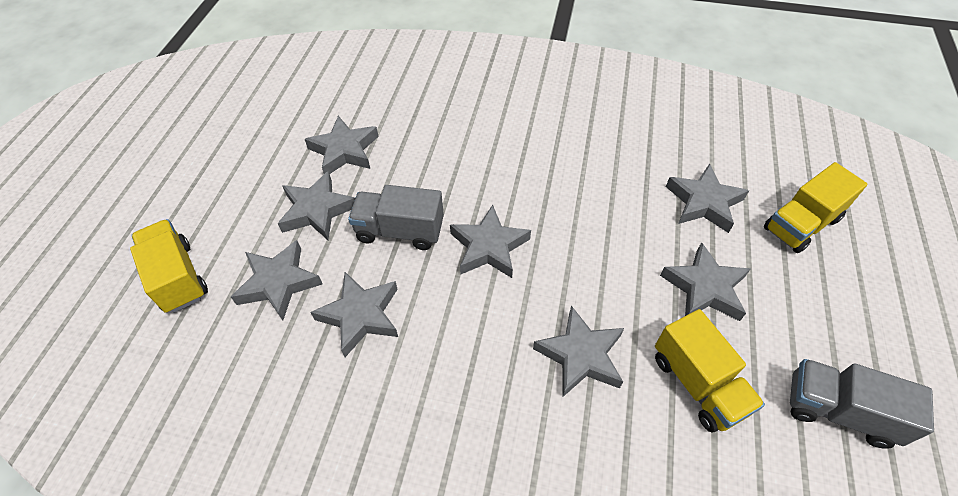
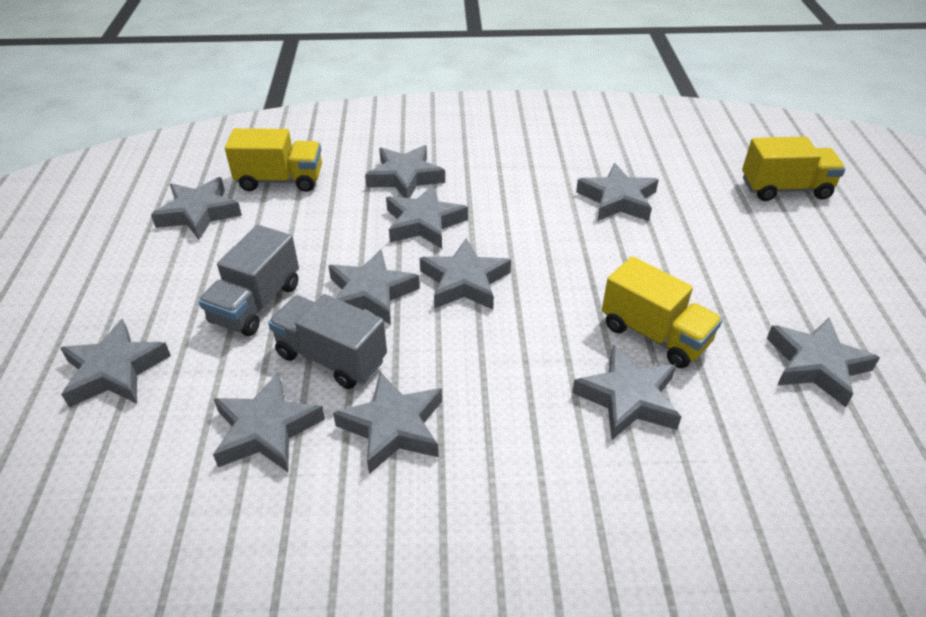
grey star: [231,240,322,320] [278,171,355,240] [305,116,379,174] [310,272,398,357] [450,205,531,278] [533,306,624,398] [660,242,751,321] [666,164,749,233] = 8 -> [60,319,171,407] [151,177,242,240] [213,373,325,472] [328,249,420,324] [333,372,442,474] [365,145,445,198] [386,185,468,249] [420,238,511,310] [572,345,681,440] [576,163,659,221] [767,318,880,407] = 11

